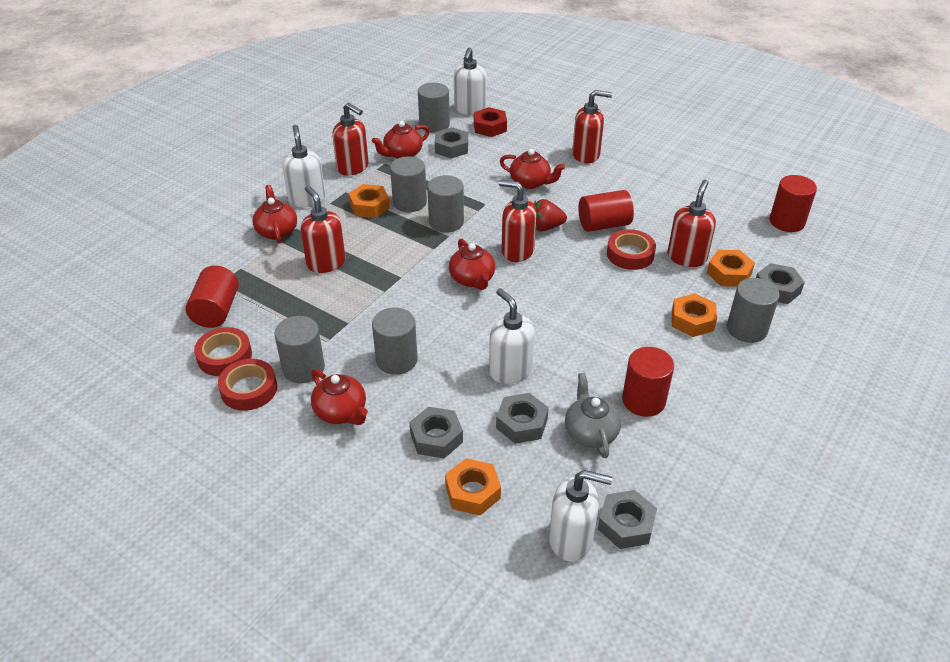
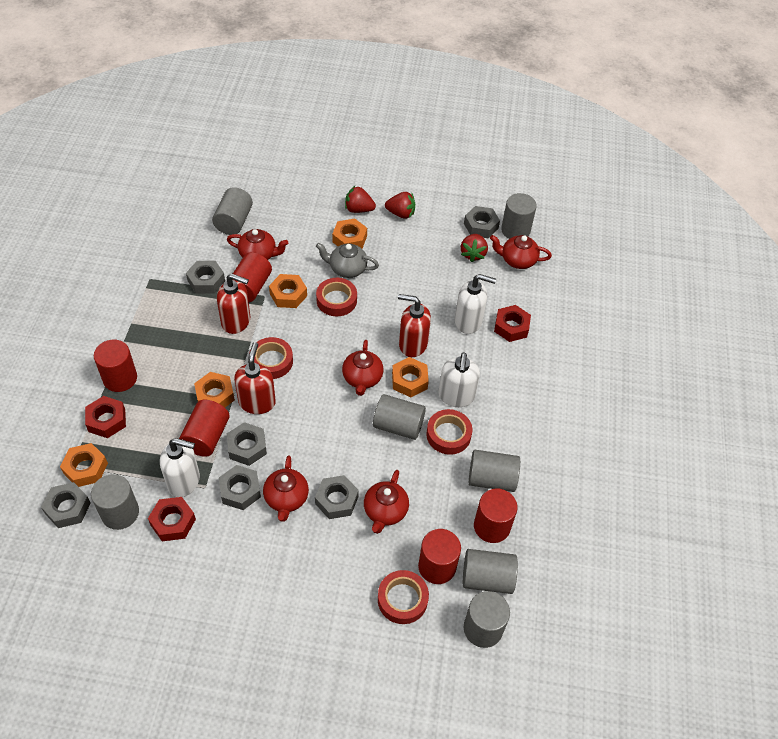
grey cylinder: [274,316,325,383] [372,308,418,375] [390,156,427,212] [418,83,450,133] [427,175,464,233] [727,278,780,343] = 6 -> [91,474,139,530] [212,187,253,235] [373,394,426,440] [463,549,518,594] [464,591,510,648] [469,450,520,492] [501,193,537,239] = 7
grey nut: [409,407,463,459] [435,127,468,158] [496,393,549,444] [598,490,657,549] [756,263,805,304] = 5 -> [41,482,91,528] [186,261,225,294] [219,465,261,510] [227,422,267,466] [315,475,359,519] [464,206,500,238] = 6
orange nut: [348,184,390,218] [445,458,501,516] [672,293,717,337] [707,250,755,287] = 4 -> [60,443,108,487] [194,372,235,407] [269,274,307,308] [332,219,367,249] [392,357,429,397] = 5
red cylinder: [186,266,239,328] [578,190,634,232] [622,347,674,417] [770,175,817,232] = 4 -> [94,340,137,392] [179,400,230,457] [232,252,272,302] [418,529,461,584] [474,488,518,543] = 5
red nut: [474,107,507,137] = 1 -> [85,396,126,438] [148,497,196,541] [494,305,531,342] = 3
red soap dispenser: [301,186,346,273] [332,103,369,176] [499,180,537,262] [572,90,612,163] [667,180,716,267] = 5 -> [217,274,250,334] [234,342,276,414] [398,294,431,357] = 3
red strawberry: [533,199,567,232] = 1 -> [345,186,376,213] [385,192,415,219] [461,234,488,262] = 3
red tape: [194,327,252,376] [218,359,277,411] [607,229,656,270] = 3 -> [249,337,293,379] [316,278,357,316] [378,570,429,624] [426,409,472,455] = 4
white soap dispenser: [282,125,326,207] [454,47,487,115] [489,288,535,384] [549,470,612,561] = 4 -> [160,438,200,497] [439,353,480,407] [455,274,496,334] = 3

